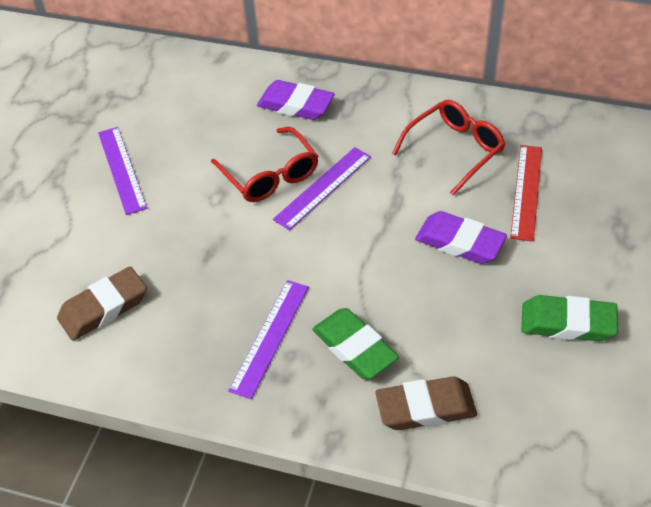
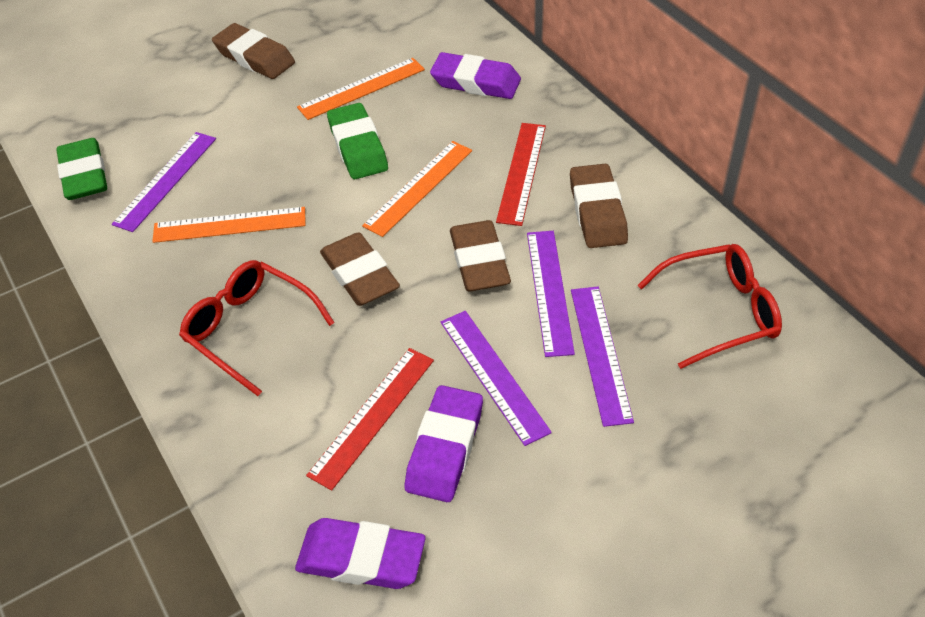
brown eraser: [57,267,147,341] [375,377,477,430] = 2 -> [212,23,295,79] [320,232,400,306] [450,220,511,291] [570,164,628,248] = 4
orange ruler: none = 0 -> [152,207,306,243] [297,58,425,120] [362,141,472,237] = 3
purple eraser: [257,80,335,120] [415,211,507,264] = 2 -> [295,518,426,589] [405,385,483,502] [430,52,521,99] = 3
purple ruler: [98,127,147,215] [228,280,309,399] [273,147,371,230] = 3 -> [112,132,216,232] [441,311,552,446] [527,231,575,357] [571,286,634,427] = 4
red ruler: [510,145,542,242] = 1 -> [306,348,434,491] [496,123,546,226] = 2

